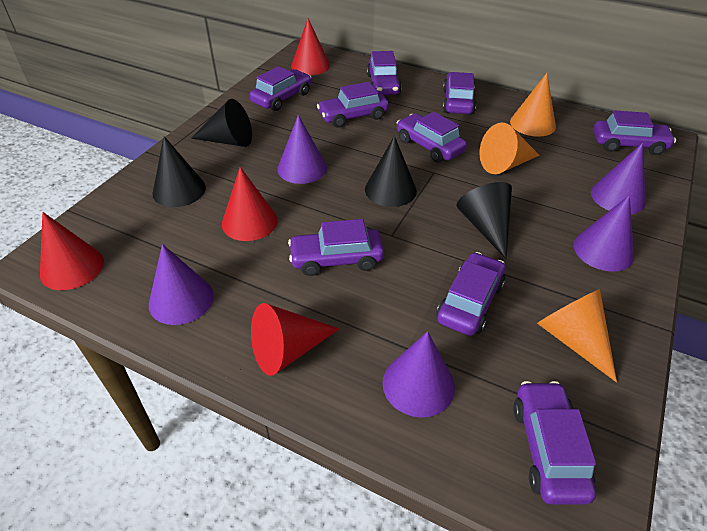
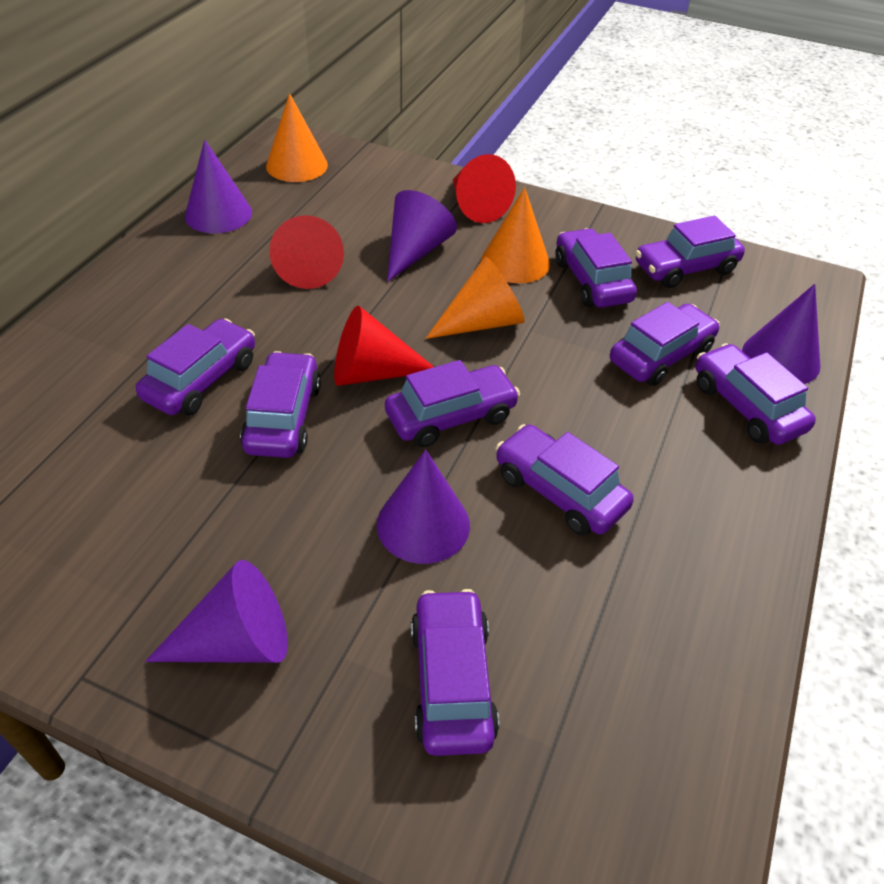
black cone: [153,136,206,207] [191,99,252,147] [365,136,417,207] [457,182,512,259] = 4 -> none = 0
red cone: [40,212,104,290] [222,167,278,241] [251,303,339,376] [291,18,330,75] = 4 -> [269,215,344,289] [334,306,434,386] [453,154,516,223] = 3

